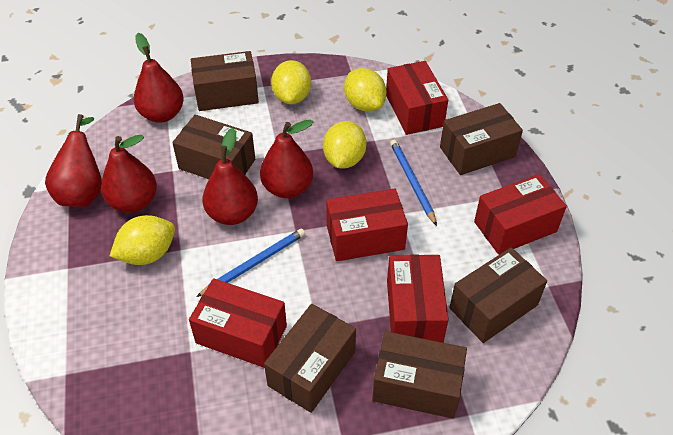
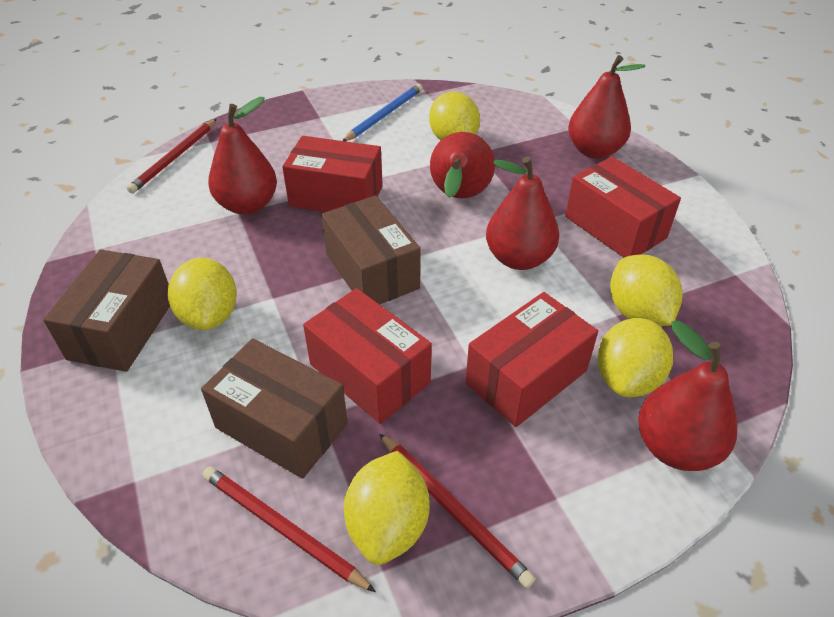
blue pencil: [196,229,305,297] [390,140,437,226] = 2 -> [342,84,423,141] = 1
brown box: [172,115,255,179] [191,51,259,111] [264,304,356,413] [372,331,467,419] [440,103,523,175] [449,247,547,343] = 6 -> [43,249,170,372] [201,338,348,479] [321,196,421,305] = 3
red box: [189,278,287,368] [326,189,408,261] [386,61,448,135] [387,255,449,343] [474,174,567,255] = 5 -> [282,136,383,212] [303,288,432,424] [466,292,598,427] [565,156,681,257] = 4
red pencil: none = 0 -> [127,119,217,194] [203,466,376,592] [379,433,535,588] = 3
yellow lemon: [110,215,175,265] [271,60,311,104] [323,121,366,169] [344,68,387,111] = 4 -> [168,258,237,330] [344,451,430,565] [429,92,480,140] [597,318,673,397] [610,254,682,326] = 5

